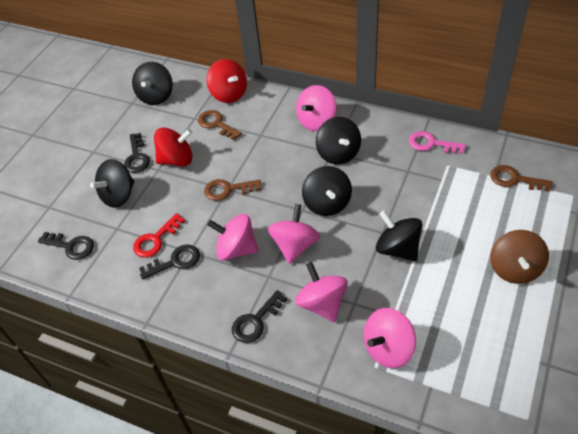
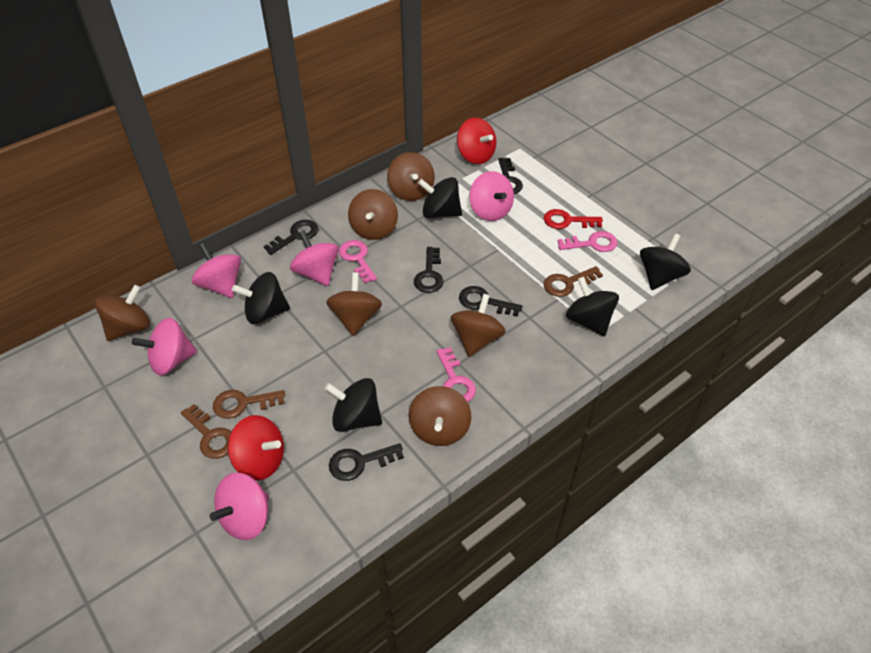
black key: [38,232,94,260] [124,133,150,173] [139,244,200,279] [232,290,287,343] = 4 -> [264,220,319,255] [329,443,404,481] [414,247,443,293] [459,286,523,317] [498,158,523,194] = 5
brown spinning top: [490,230,549,284] = 1 -> [95,285,150,341] [326,272,382,336] [348,189,398,240] [387,152,435,201] [409,386,471,446] [451,294,506,357] = 6
pink key: [409,131,466,154] = 1 -> [339,240,377,283] [436,347,476,402] [558,231,618,252] = 3

